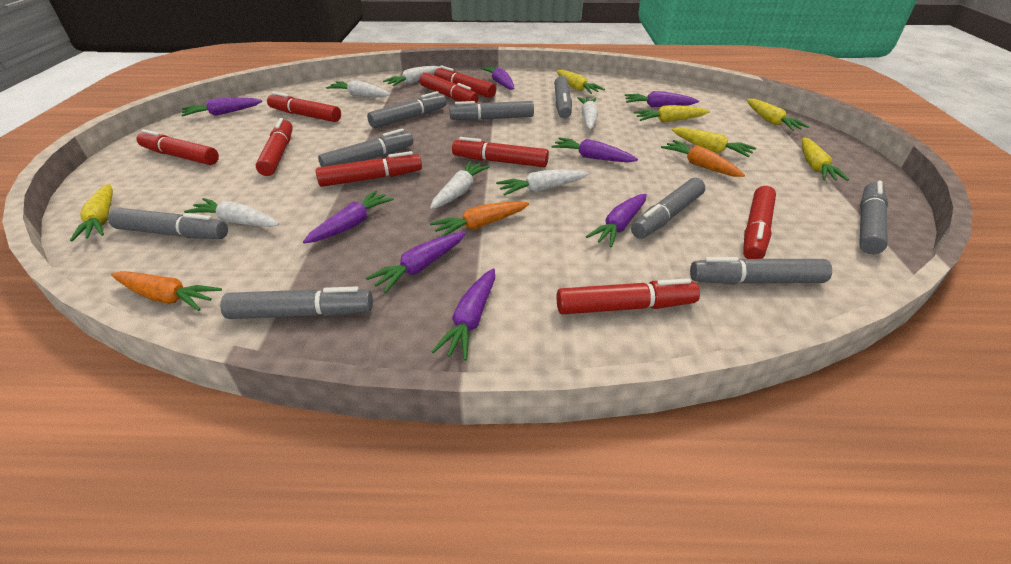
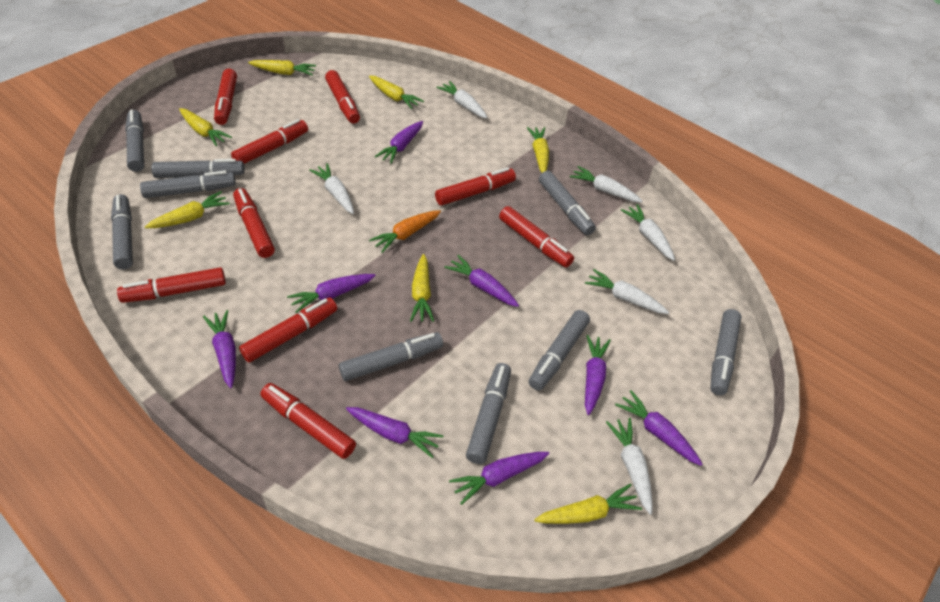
orange carrot: [111,271,222,311] [430,201,529,237] [661,140,745,177] = 3 -> [369,210,441,253] = 1
yellow carrot: [70,184,113,241] [557,70,605,94] [634,105,710,123] [671,128,756,157] [747,99,809,131] [802,137,849,181] = 6 -> [145,191,230,228] [179,108,232,146] [248,60,316,75] [369,76,424,109] [410,254,434,322] [527,127,549,173] [534,484,642,524] = 7

